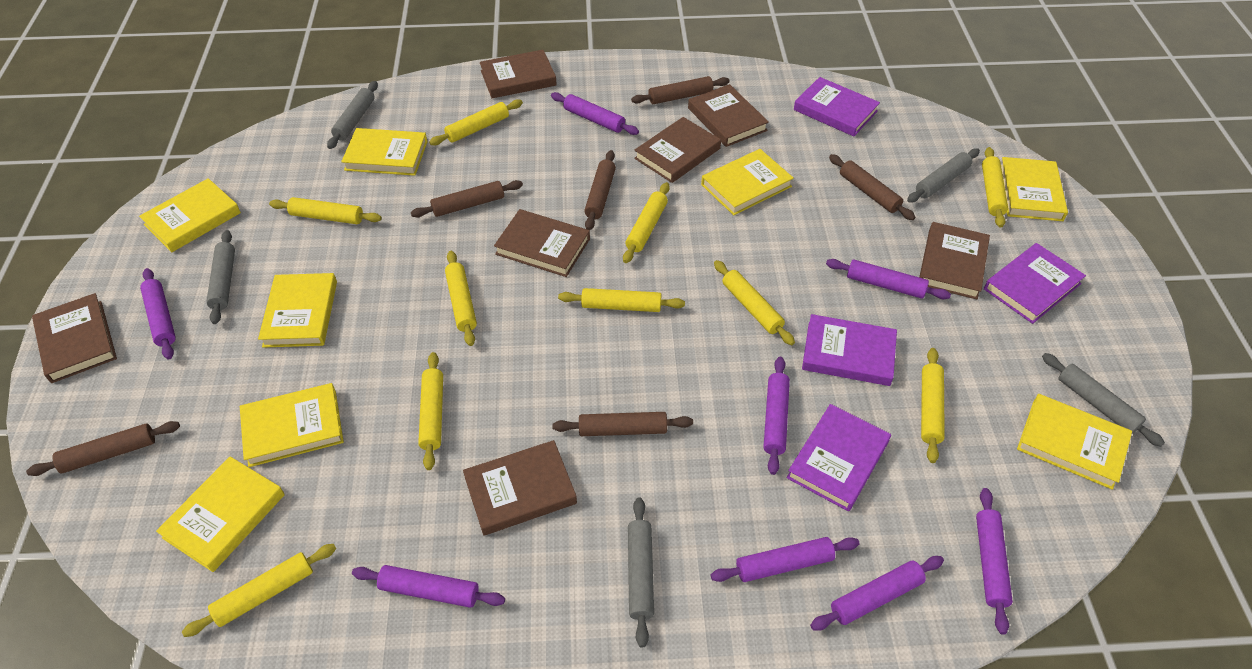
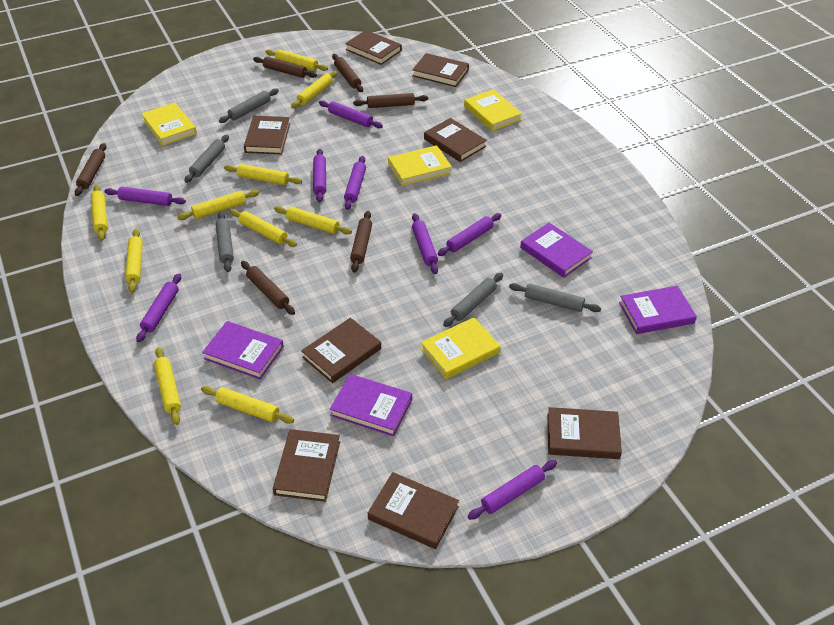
brown book: [32,293,117,383] [463,440,577,536] [480,50,557,98] [494,209,590,277] [634,117,721,183] [688,84,769,147] [919,222,990,299] = 7 -> [244,116,290,155] [273,429,340,502] [301,318,381,383] [345,30,402,65] [368,472,459,549] [412,53,469,87] [424,118,487,162] [547,407,622,459] = 8
yellow book: [139,178,241,252] [156,456,285,572] [240,383,344,467] [258,273,337,348] [341,128,428,176] [701,149,794,215] [1001,157,1068,221] [1017,394,1132,490] = 8 -> [141,103,197,146] [388,145,452,186] [421,317,500,379] [464,89,522,131] = 4

